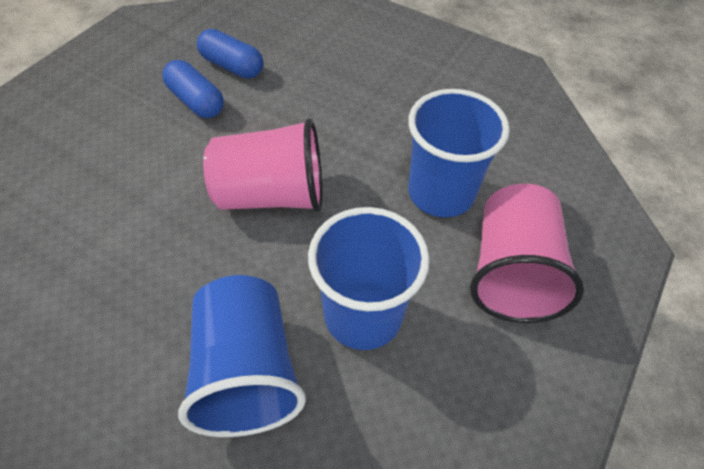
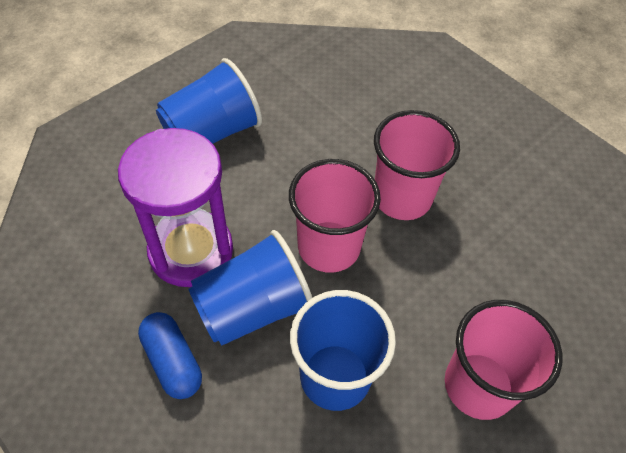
blue capsule: [162,60,224,118] [197,29,263,79] = 2 -> [138,312,202,399] = 1
pink cup: [203,118,322,212] [470,184,584,323] = 2 -> [289,159,381,273] [374,110,460,220] [445,300,562,420] = 3
purple hourglass: none = 0 -> [118,128,233,287] = 1

